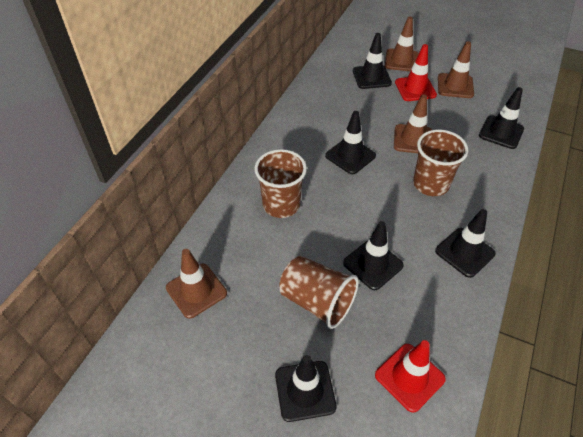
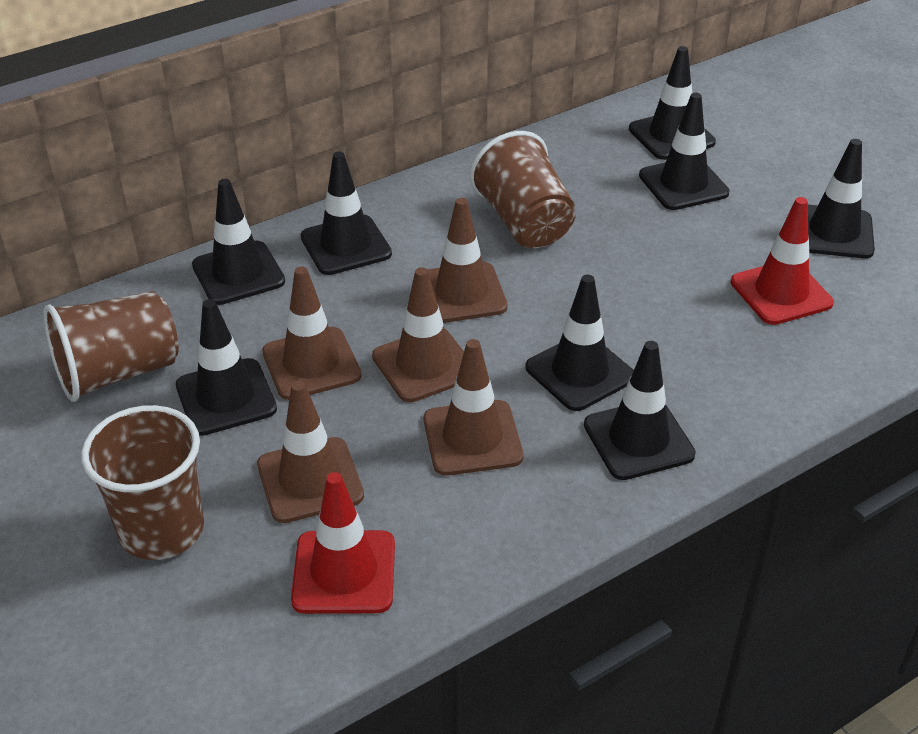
black traffic cone: [275,355,337,422] [325,111,376,174] [343,221,404,290] [353,33,392,89] [435,209,496,278] [479,87,524,149] = 6 -> [176,299,277,436] [192,179,285,305] [301,152,392,275] [525,275,634,411] [584,341,696,480] [629,46,716,160] [639,93,730,210] [808,139,875,259] = 8
brown traffic cone: [166,249,227,319] [385,16,419,71] [394,94,432,153] [438,41,474,98] = 4 -> [257,381,364,523] [262,266,362,400] [372,267,464,402] [424,339,523,476] [427,198,507,323] = 5

